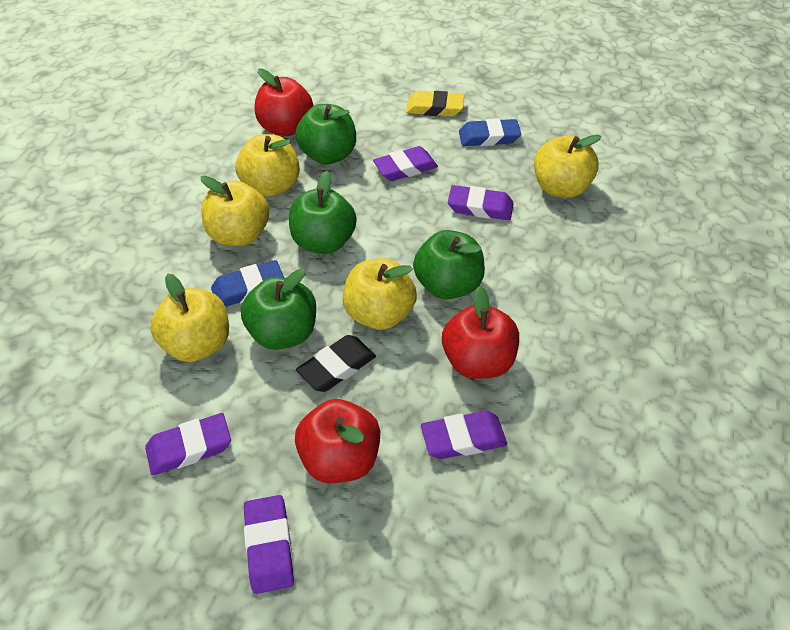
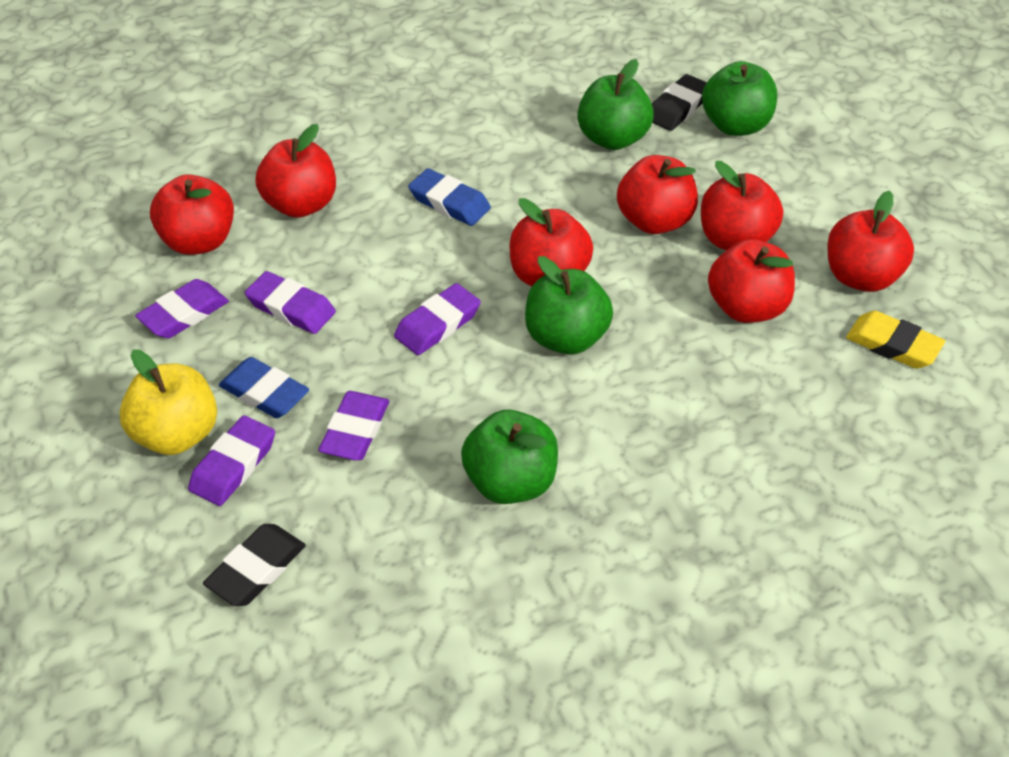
black eraser: [296,335,376,392] = 1 -> [203,524,306,606] [652,74,707,131] = 2
red apple: [255,68,313,136] [295,399,380,483] [442,286,519,379] = 3 -> [150,174,234,255] [256,124,336,218] [510,198,593,286] [617,155,698,234] [701,161,783,251] [708,239,795,323] [827,191,914,292] = 7
yellow apple: [150,274,229,362] [201,176,269,246] [235,134,300,197] [343,258,417,330] [534,135,602,198] = 5 -> [119,350,217,455] = 1

